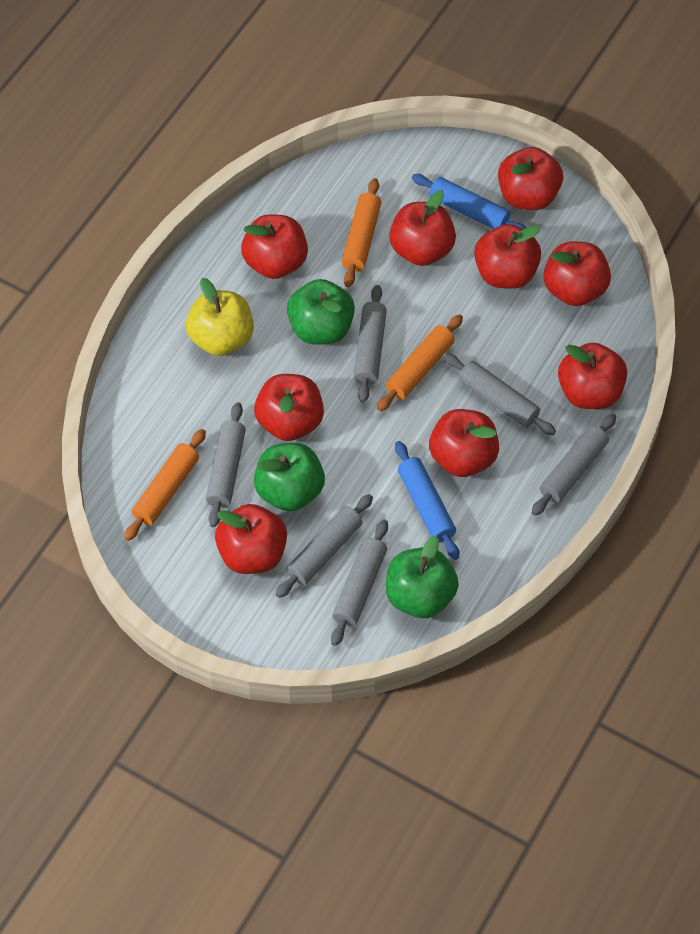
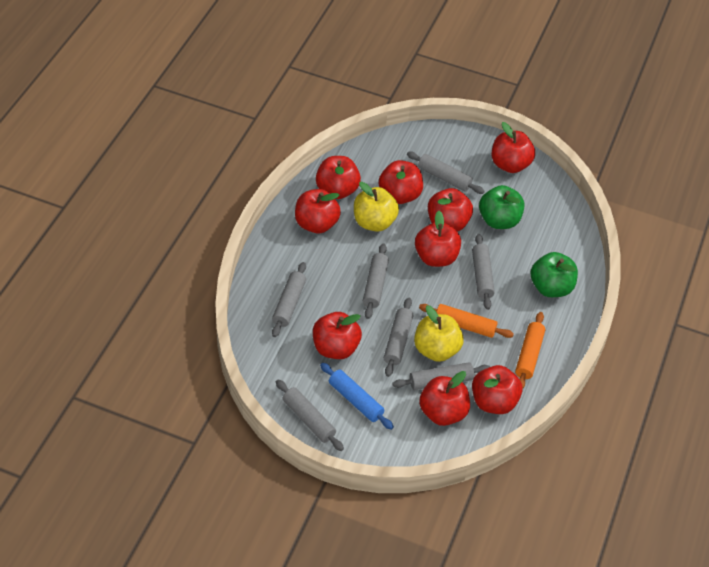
blue rolling pin: [395,441,459,560] [412,174,526,229] = 2 -> [320,363,394,430] = 1
green apple: [254,443,325,511] [287,279,355,345] [386,535,459,618] = 3 -> [479,185,524,229] [531,252,578,297] = 2
grey rolling pin: [206,402,246,527] [276,494,373,598] [331,519,388,646] [353,285,387,403] [444,353,556,436] [532,414,616,516] = 6 -> [272,262,306,337] [276,379,344,451] [363,243,389,319] [384,298,413,377] [392,362,490,390] [407,152,485,194] [472,234,495,310] = 7
orange rolling pin: [124,429,206,541] [342,178,381,287] [377,314,463,411] = 3 -> [419,304,514,338] [515,312,545,389] = 2
yellow apple: [186,278,254,356] = 1 -> [354,182,399,232] [414,305,464,362] = 2

